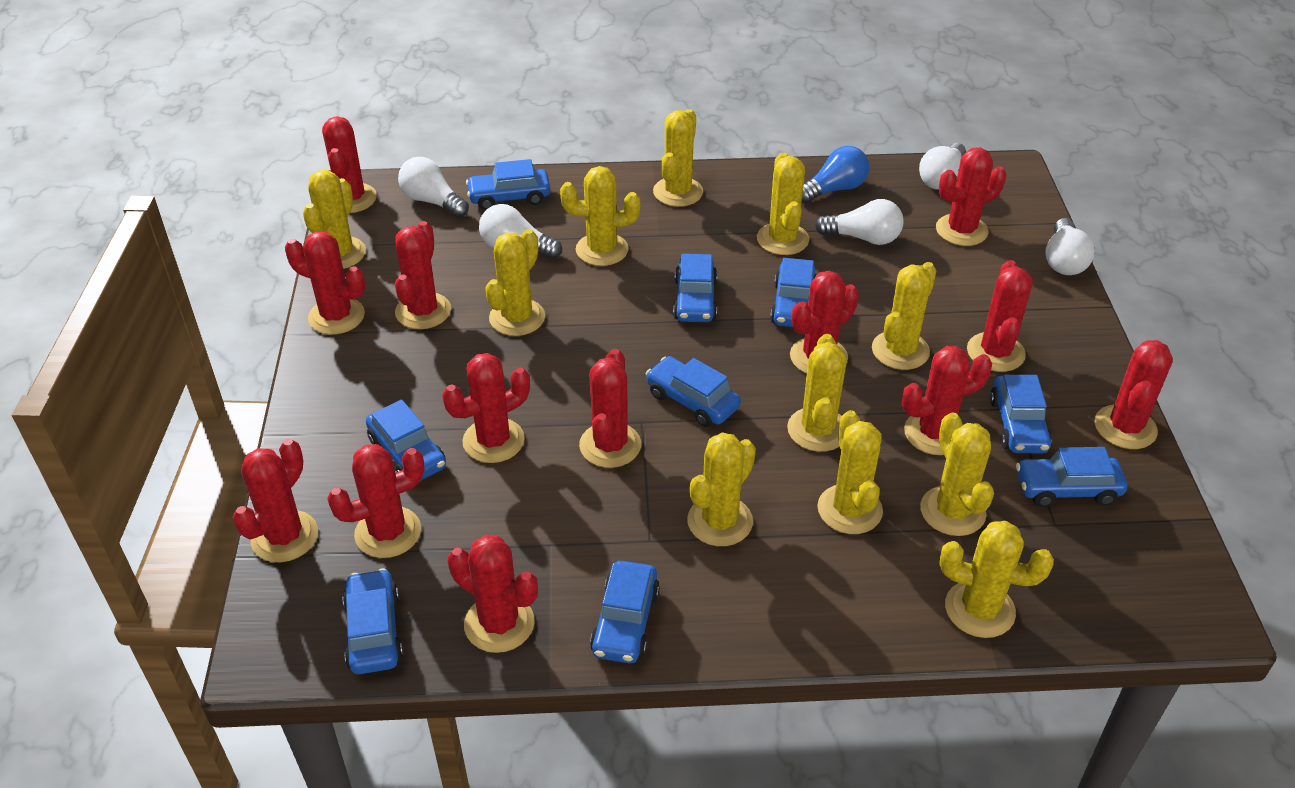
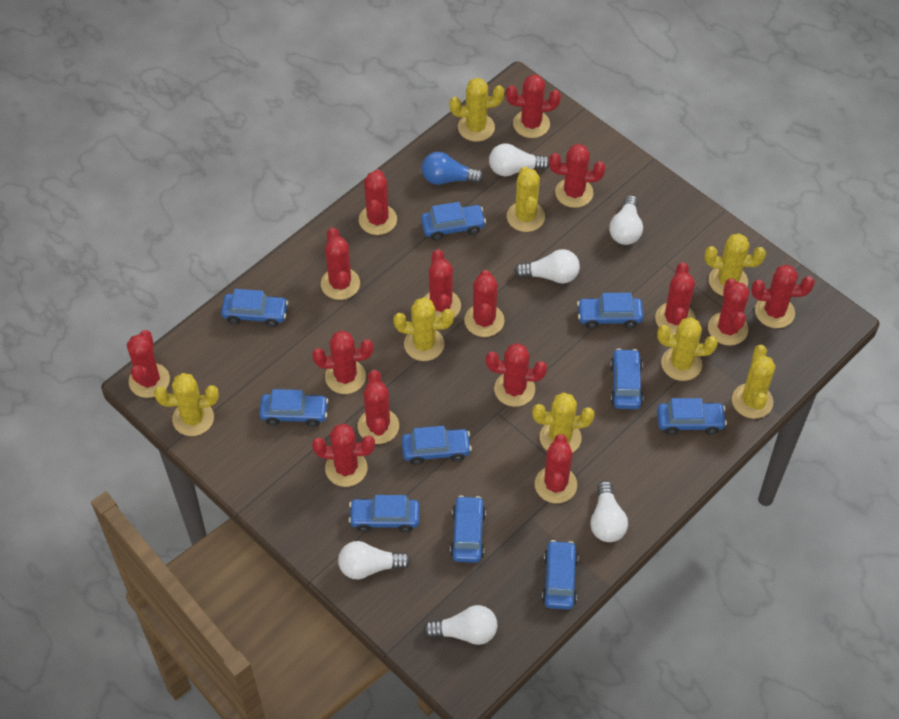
blue car: [342,568,403,674] [366,399,446,480] [466,159,550,210] [590,561,660,664] [646,356,741,427] [673,254,717,322] [770,258,817,327] [990,375,1052,453] [1016,447,1127,507] = 9 -> [221,289,288,327] [259,389,329,427] [349,495,420,533] [402,426,472,465] [421,202,486,241] [450,495,486,563] [542,540,578,610] [577,293,643,329] [610,348,643,409] [657,398,727,435] = 10
red cactus: [233,439,318,562] [285,231,365,335] [322,116,377,213] [327,444,425,558] [395,221,451,329] [442,353,530,463] [448,535,538,653] [579,349,641,468] [790,271,859,374] [902,346,992,455] [936,148,1006,246] [967,260,1033,372] [1095,340,1173,449] = 13 -> [127,330,170,398] [312,423,375,487] [313,331,373,394] [321,228,360,300] [358,370,399,444] [359,170,397,235] [424,249,461,318] [464,270,505,337] [486,343,547,407] [506,74,561,138] [535,434,577,503] [549,144,605,208] [655,262,695,335] [708,278,749,345] [752,265,815,328] = 15
white light bulb: [398,157,469,218] [479,204,562,259] [815,199,904,245] [919,143,966,190] [1045,218,1095,275] = 5 -> [338,541,411,579] [423,605,497,645] [489,143,549,176] [514,249,580,283] [590,481,628,542] [609,195,643,245] = 6
yellow cactus: [303,170,366,269] [485,229,545,336] [560,166,640,266] [653,109,703,207] [687,432,756,546] [757,153,809,255] [787,334,847,452] [817,410,883,534] [872,262,937,370] [920,413,994,536] [939,521,1054,638] = 11 -> [154,373,219,436] [394,297,454,361] [449,78,505,142] [507,167,545,232] [532,392,595,453] [657,317,718,381] [705,233,766,296] [732,345,776,419] = 8

